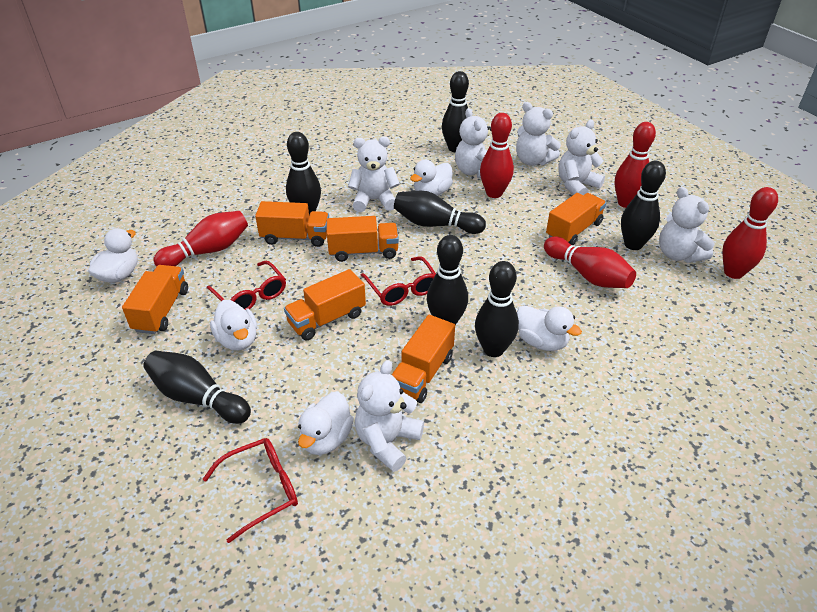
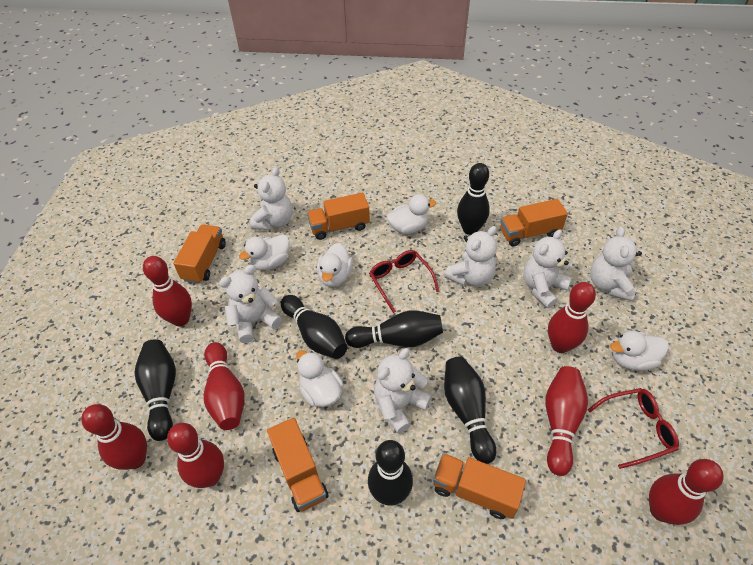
black bowling pin: [143,351,251,424] [286,132,321,216] [394,191,486,234] [427,235,468,325] [442,71,469,152] [475,261,519,357] [621,161,666,250] = 7 -> [134,339,176,441] [281,295,347,359] [345,310,443,348] [368,440,413,506] [444,356,496,464] [457,163,490,235] = 6
orange truck: [122,265,188,334] [255,201,329,247] [284,269,366,340] [327,216,399,262] [392,315,455,403] [546,193,606,245] = 6 -> [173,224,226,284] [267,418,329,512] [307,192,370,240] [433,453,526,519] [500,199,568,247] = 5
red bowling pin: [153,211,248,267] [480,113,514,198] [544,237,636,288] [615,122,656,208] [722,187,778,279] = 5 -> [81,404,147,470] [143,256,192,326] [167,423,224,488] [204,342,245,430] [545,366,588,476] [548,282,596,353] [649,459,724,525] = 7
red glasses: [203,438,298,543] [207,261,286,310] [360,257,436,306] = 3 -> [369,250,440,313] [588,388,679,469] = 2

